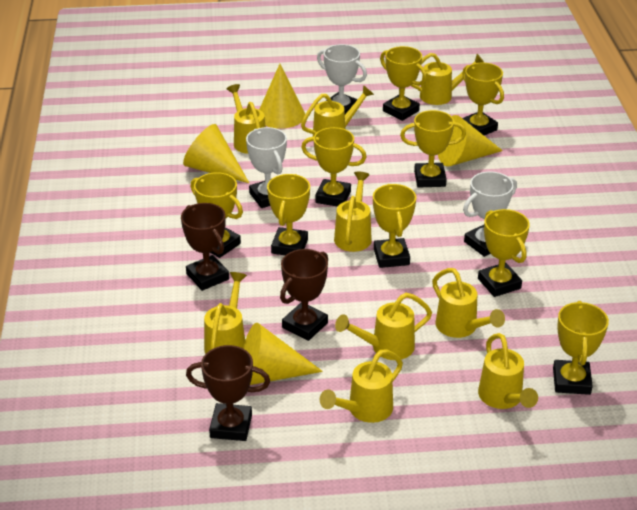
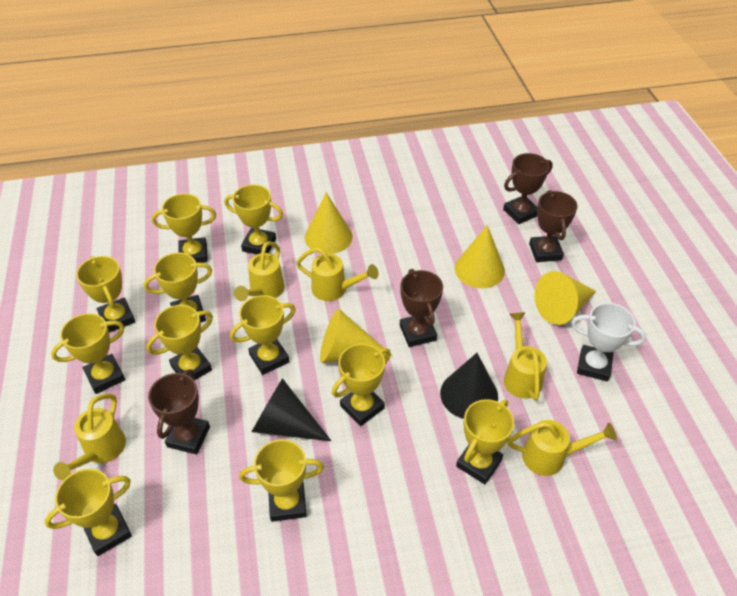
black cone: none = 0 -> [252,378,331,441] [440,353,498,419] = 2
brown trophy: [181,203,229,291] [186,345,270,441] [280,249,328,341] = 3 -> [148,369,210,454] [400,269,443,347] [503,153,553,224] [529,190,578,262] = 4
white trophy: [246,127,287,208] [317,44,367,114] [463,171,517,257] = 3 -> [571,303,646,381] = 1
yellow trophy: [191,172,243,258] [267,174,310,255] [301,127,367,207] [373,184,416,268] [380,46,427,121] [400,110,466,187] [462,63,504,135] [478,209,530,297] [553,301,609,395] = 9 -> [44,469,132,556] [51,313,125,394] [76,256,135,333] [144,253,212,323] [146,305,213,380] [152,194,216,263] [224,185,283,254] [230,295,296,375] [239,439,324,522] [332,344,391,426] [456,399,514,484] = 11
yellow watering can: [204,272,247,354] [227,84,266,154] [301,85,374,137] [320,350,403,423] [334,172,372,252] [335,293,432,360] [411,53,484,105] [432,268,505,338] [478,333,538,409] = 9 -> [53,394,126,480] [234,241,285,301] [296,247,379,301] [504,312,547,400] [508,420,617,476] = 5

